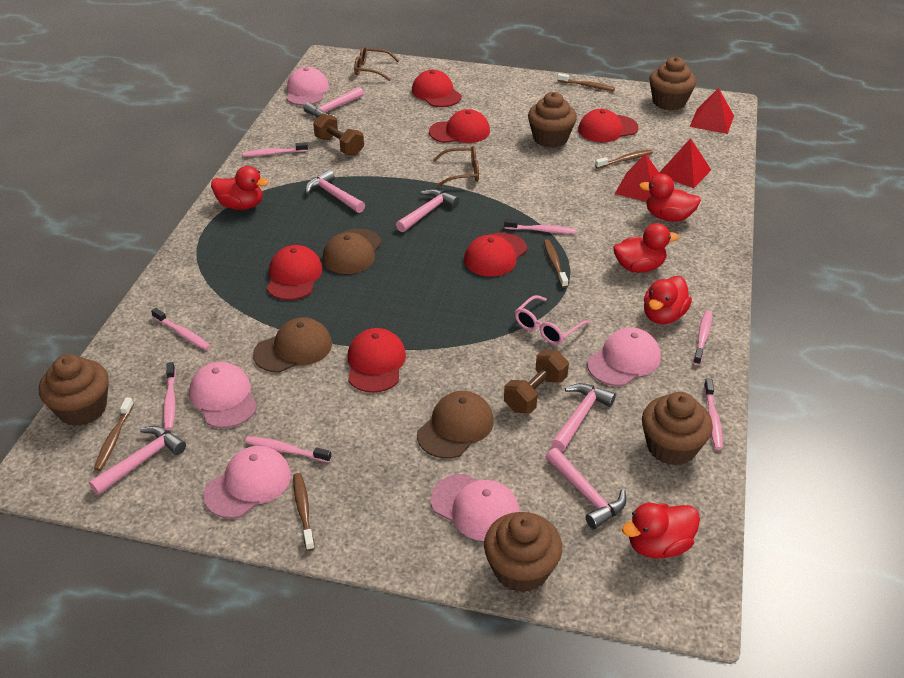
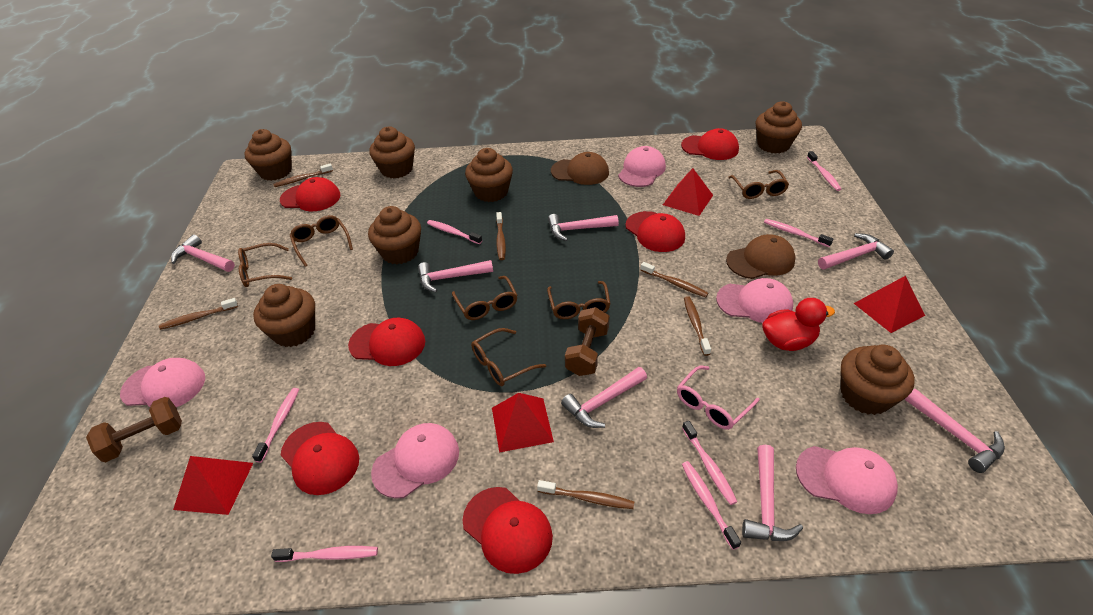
brown cap: [253,317,332,373] [323,229,382,274] [417,391,494,459] = 3 -> [551,152,609,185] [726,234,796,279] = 2
brown cupcake: [39,354,109,426] [484,512,562,593] [528,92,577,148] [642,392,713,466] [650,57,696,110] = 5 -> [245,129,292,181] [253,284,315,347] [368,206,421,264] [369,126,415,179] [465,148,513,202] [756,101,802,154] [841,345,915,415] = 7
brown glasses: [354,46,399,81] [433,146,479,187] = 2 -> [238,243,292,287] [290,215,353,267] [452,276,518,320] [471,328,546,386] [547,281,610,319] [728,170,789,199] = 6
brown toothbrush: [94,397,134,471] [293,473,315,551] [544,239,568,288] [557,73,615,91] [595,149,653,169] = 5 -> [159,298,238,330] [273,164,333,187] [496,212,506,260] [537,480,634,509] [641,262,709,297] [684,296,711,356] = 6
pink hammer: [89,426,186,495] [303,87,364,118] [306,170,365,213] [396,189,459,232] [546,448,626,529] [551,383,616,452] = 6 -> [171,235,235,272] [418,260,493,292] [548,214,619,241] [561,367,647,428] [742,445,803,541] [818,233,894,270] [905,389,1005,473] = 7
red duck: [211,166,269,210] [613,223,679,273] [622,503,700,559] [639,174,701,222] [644,276,692,324] = 5 -> [762,298,835,351] = 1
red pyramid: [615,153,660,202] [659,138,711,188] [690,88,734,134] = 3 -> [173,456,253,515] [492,393,554,453] [663,168,713,216] [854,276,925,333] = 4

